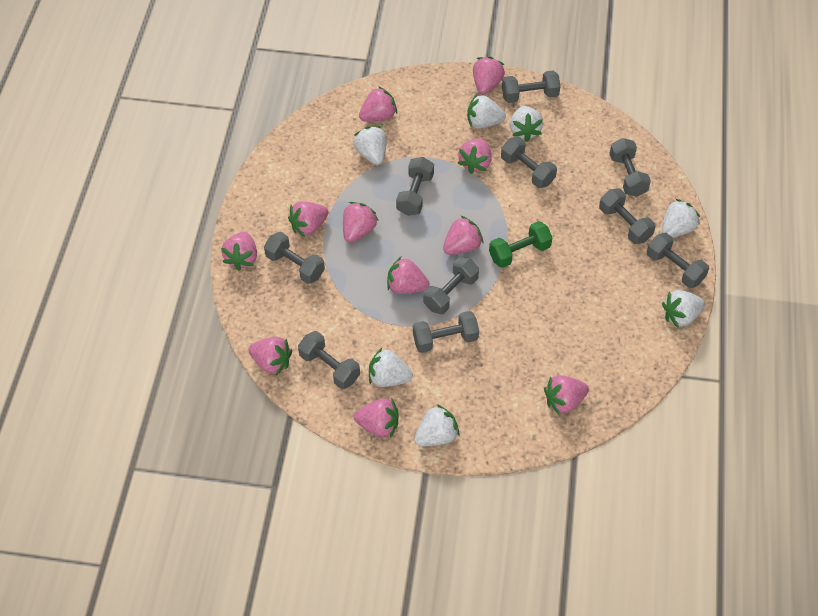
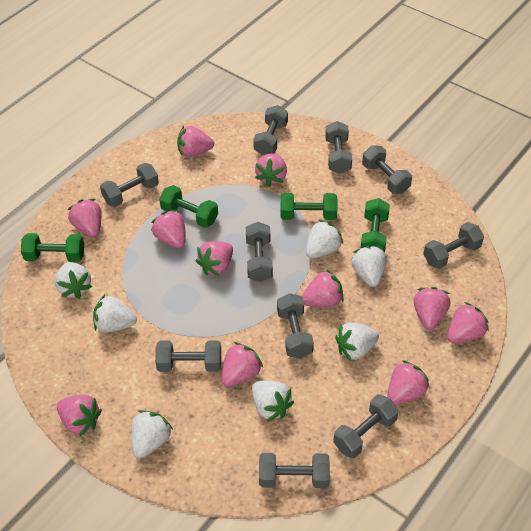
green dumbbell: [489,221,553,268] = 1 -> [21,233,84,262] [159,185,218,228] [281,193,337,220] [361,198,390,253] = 4

